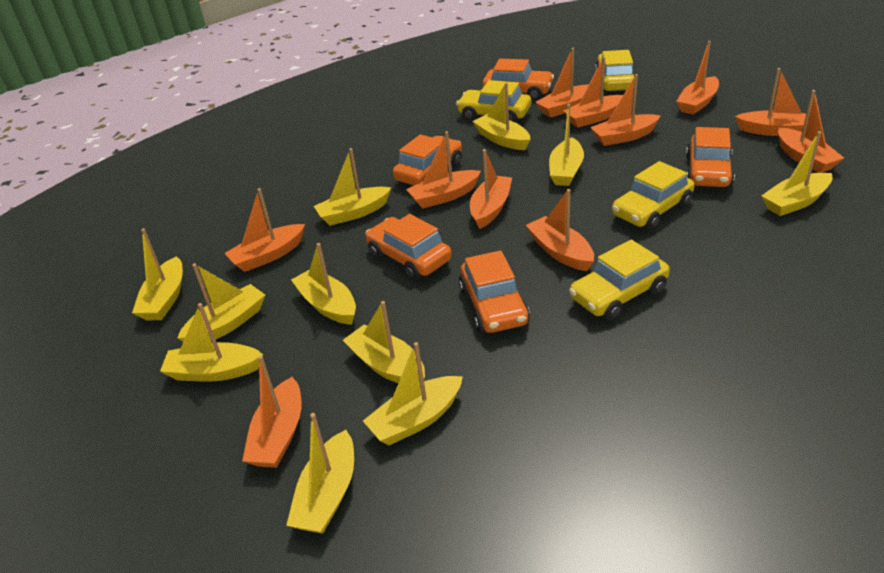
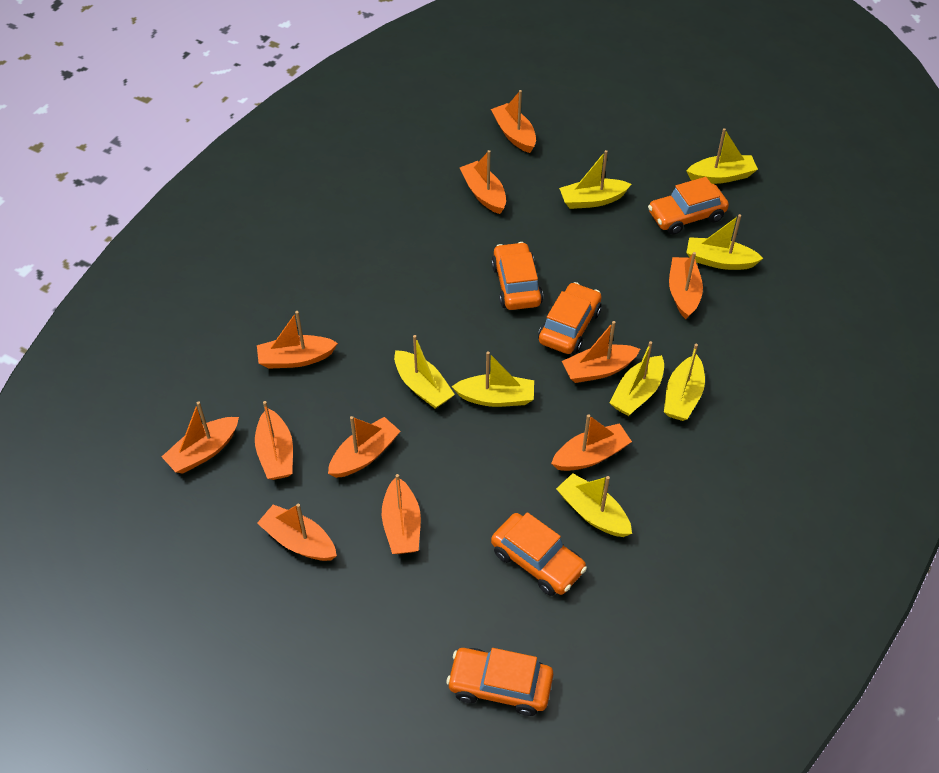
yellow boat: [132,228,183,320] [160,303,263,382] [177,263,265,342] [286,413,354,534] [291,243,356,325] [314,148,391,226] [343,301,425,383] [363,342,463,445] [472,83,530,150] [549,104,584,186] [761,131,833,216] = 11 -> [394,335,455,409] [452,351,534,407] [556,473,632,537] [559,150,631,209] [609,341,664,416] [664,344,705,421] [686,128,758,184] [686,214,763,270] = 8
yellow car: [456,80,531,123] [569,240,670,320] [595,50,635,93] [612,161,694,230] = 4 -> none = 0

